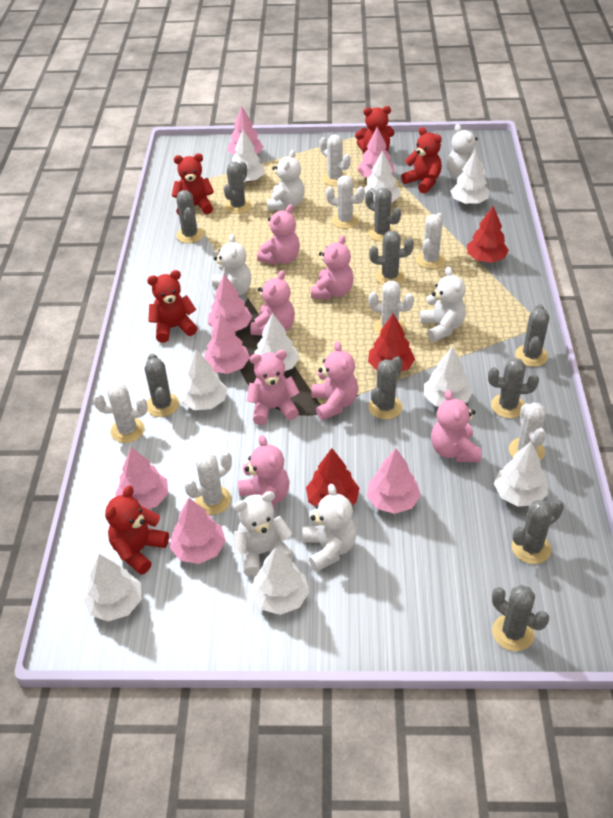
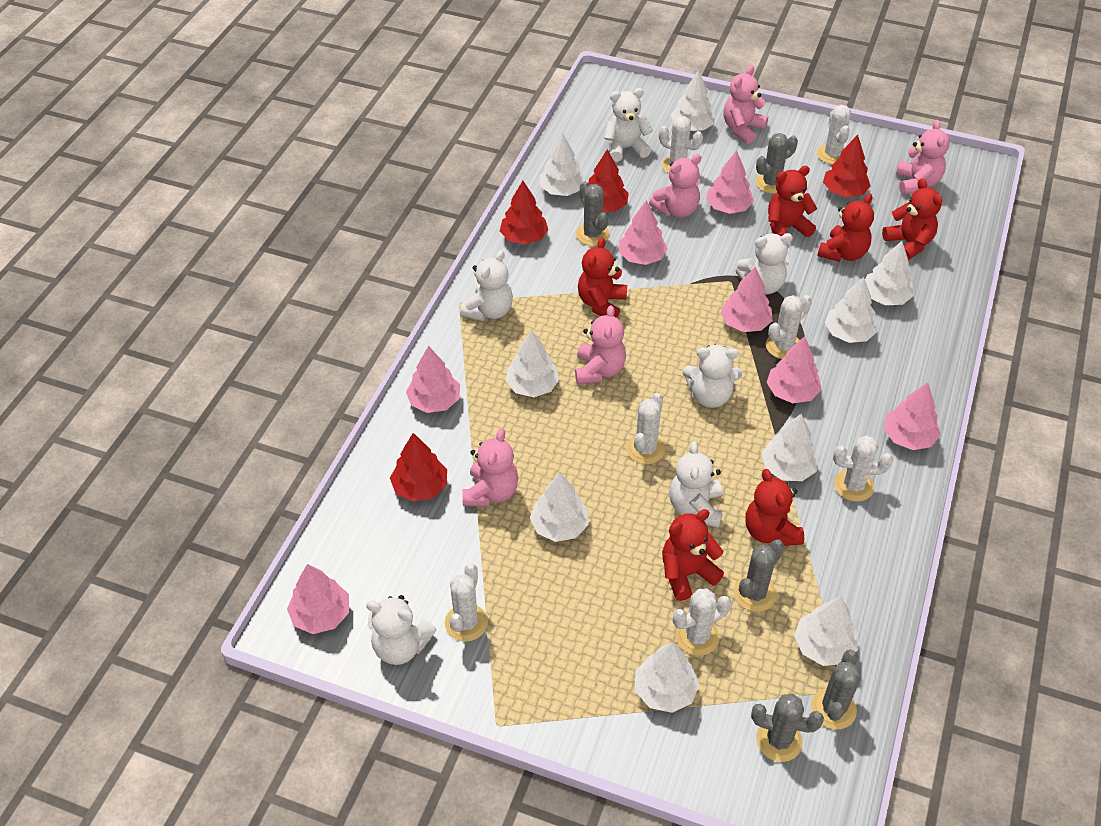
grey cactus: [145,354,179,417] [176,190,204,243] [224,161,252,214] [365,188,401,241] [369,230,414,285] [369,357,402,419] [488,358,539,418] [492,585,549,651] [512,500,564,564] [515,304,549,367] = 10 -> [576,181,610,246] [734,539,784,612] [751,693,824,762] [756,133,798,194] [811,650,861,729] = 5
pink teddy bear: [238,435,289,509] [247,350,300,425] [250,270,295,335] [257,204,300,265] [311,235,354,300] [312,341,358,420] [431,389,481,462] = 7 -> [462,428,518,506] [575,305,626,384] [649,154,701,218] [723,66,768,144] [896,120,950,194] = 5
red teddy bear: [105,486,169,575] [147,270,197,343] [172,153,214,215] [355,106,395,153] [401,127,442,194] = 5 -> [578,238,627,318] [662,509,724,601] [746,469,804,546] [768,166,818,237] [817,194,874,262] [882,179,942,260] = 6
red tree: [306,448,359,506] [368,313,415,372] [467,206,509,263] = 3 -> [390,433,447,501] [500,181,548,245] [588,149,629,212] [823,135,871,197] = 4

